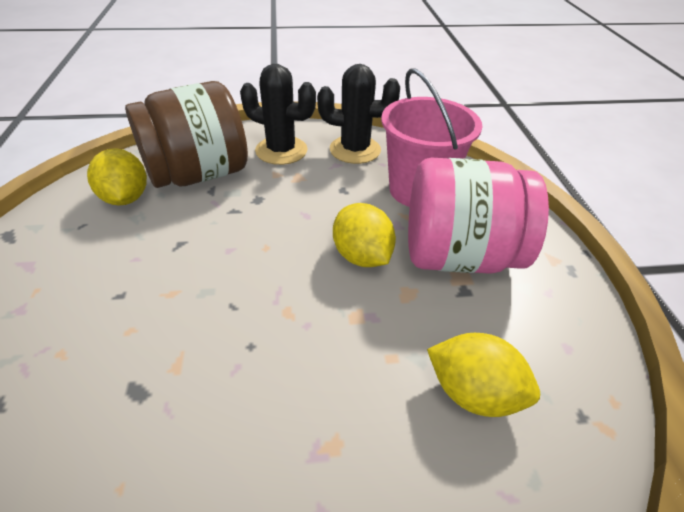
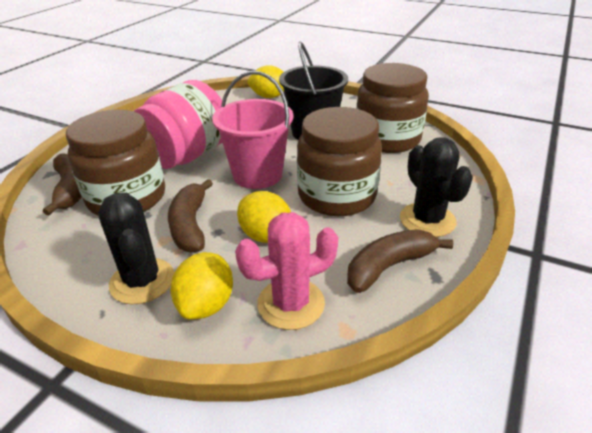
black bucket: none = 0 -> [279,41,348,140] = 1
brown banana: none = 0 -> [43,154,82,216] [168,179,213,253] [347,230,453,293] = 3
brown jar: [125,81,248,188] = 1 -> [66,110,165,216] [297,107,382,216] [356,63,429,153] = 3
pink cactus: none = 0 -> [235,212,338,330] = 1

